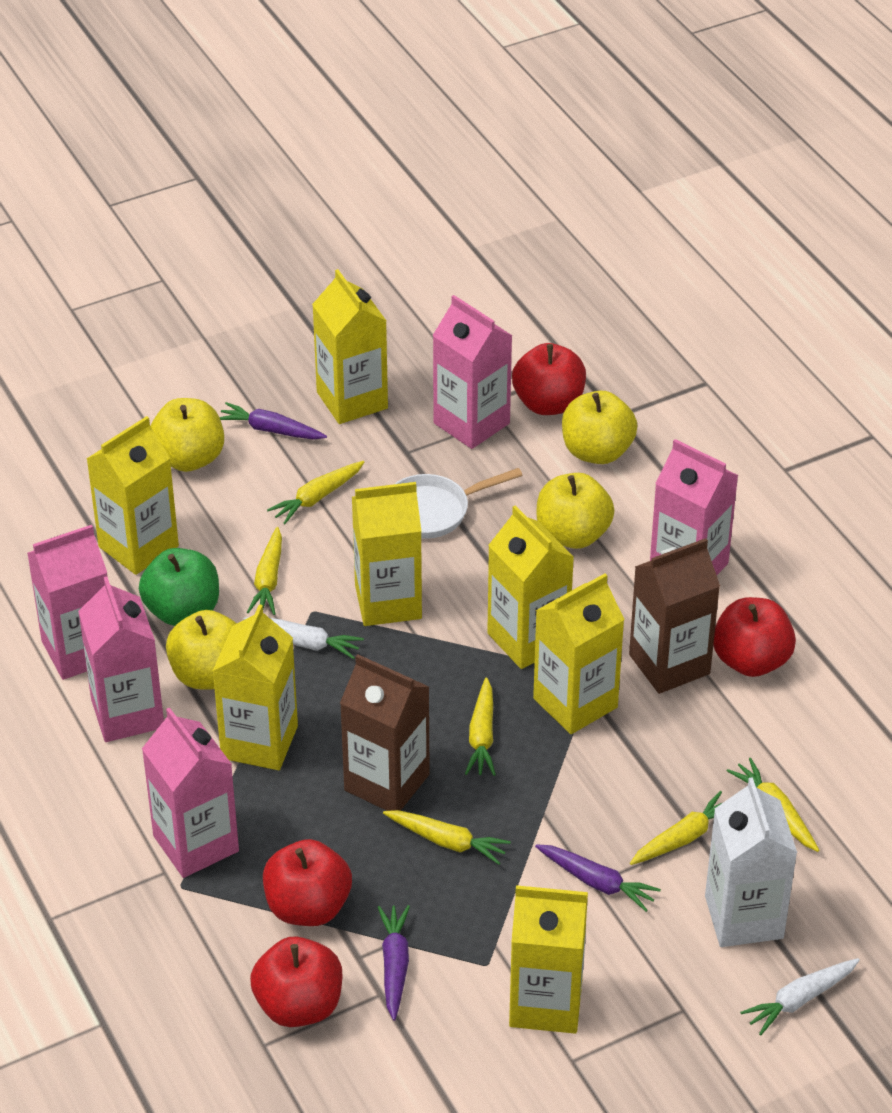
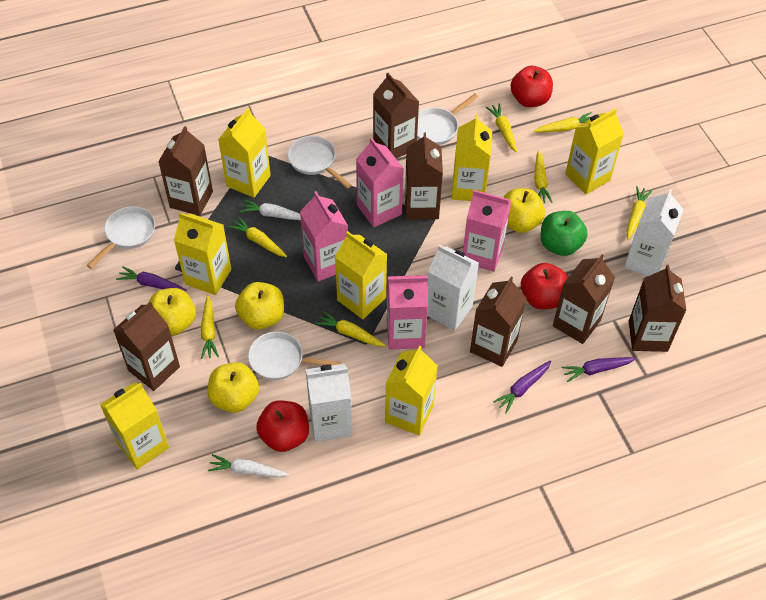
brown carton: [340,654,430,811] [629,538,720,694] = 2 -> [113,301,180,391] [158,126,213,216] [373,73,419,159] [405,132,443,219] [470,277,527,367] [553,254,615,344] [629,265,686,352] = 7
pink carton: [27,525,107,680] [78,577,164,742] [142,707,239,878] [432,295,513,449] [650,439,738,575] = 5 -> [300,191,348,282] [356,138,404,228] [387,275,428,350] [463,190,511,272] = 4
red apple: [250,937,342,1027] [263,839,352,926] [512,343,586,415] [713,597,796,677] = 4 -> [256,400,309,452] [511,66,553,107] [521,263,568,309] = 3
white carton: [705,777,797,947] = 1 -> [305,364,352,442] [427,245,479,331] [624,189,684,276] = 3
white pan: [395,468,522,539] = 1 -> [86,206,155,269] [248,332,341,380] [288,136,351,188] [417,94,478,145] = 4
yellow carrot: [247,527,282,615] [267,461,364,524] [383,810,511,865] [465,677,496,776] [630,791,722,865] [727,758,819,852] = 6 -> [201,295,219,359] [228,217,287,257] [315,311,386,346] [486,103,517,152] [534,112,592,133] [534,151,553,203] [626,186,652,240] = 7

